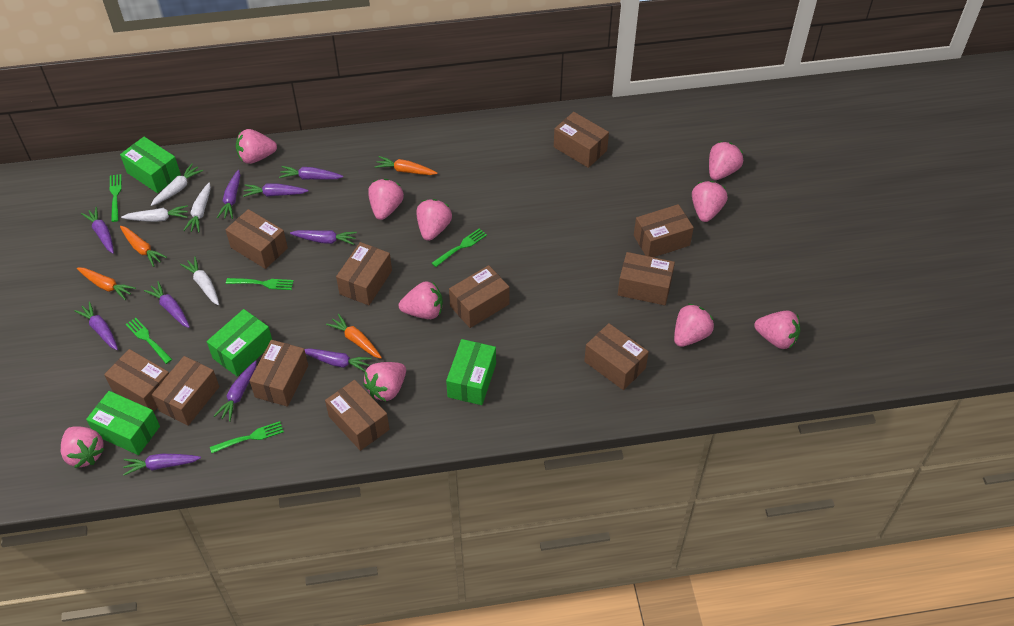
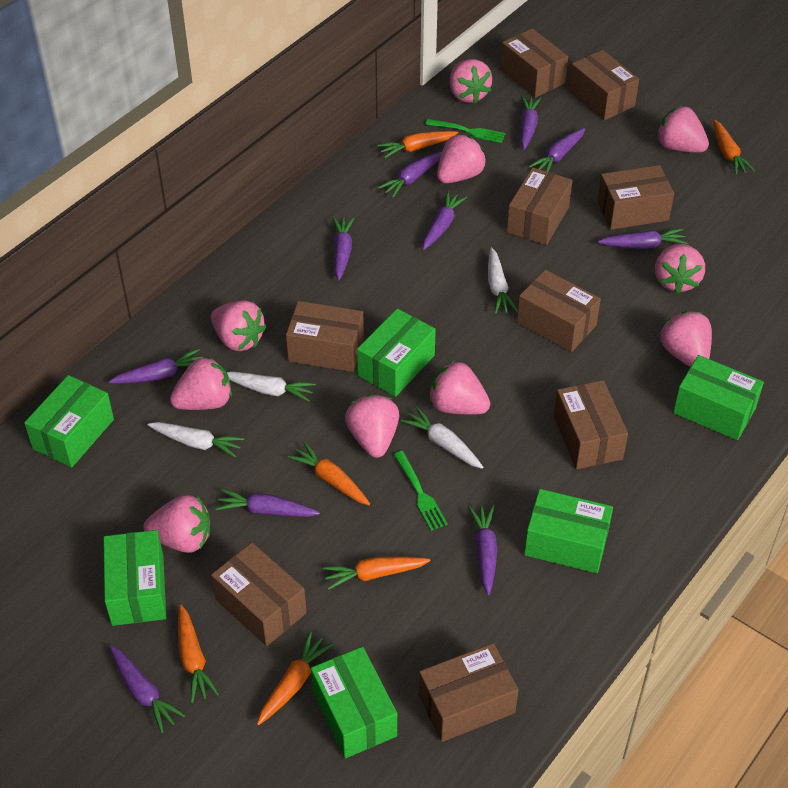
brown box: [104,349,169,412] [152,356,219,426] [225,209,288,269] [249,340,308,407] [325,380,390,451] [336,242,392,305] [449,265,509,328] [554,112,609,168] [584,323,649,390] [618,252,675,305] [634,204,694,257] = 11 -> [211,543,307,646] [286,301,364,372] [419,643,519,742] [500,28,568,98] [507,167,573,245] [517,270,601,352] [553,380,628,469] [569,50,639,120] [597,165,674,230] = 9
green box: [86,391,160,455] [120,137,181,193] [207,309,272,376] [446,339,496,405] = 4 -> [24,375,114,468] [103,530,166,626] [311,647,397,758] [357,309,436,397] [524,489,613,573] [673,355,764,440] = 6
green fork: [110,174,121,222] [126,318,172,364] [210,421,284,453] [226,278,294,290] [432,228,487,267] = 5 -> [393,451,448,531] [426,119,505,143] = 2
orange carrot: [77,267,136,300] [120,226,167,267] [326,314,382,359] [374,156,438,175] = 4 -> [178,604,219,703] [257,632,333,725] [288,442,370,505] [323,556,431,590] [377,131,458,158] [713,120,755,175] = 6

